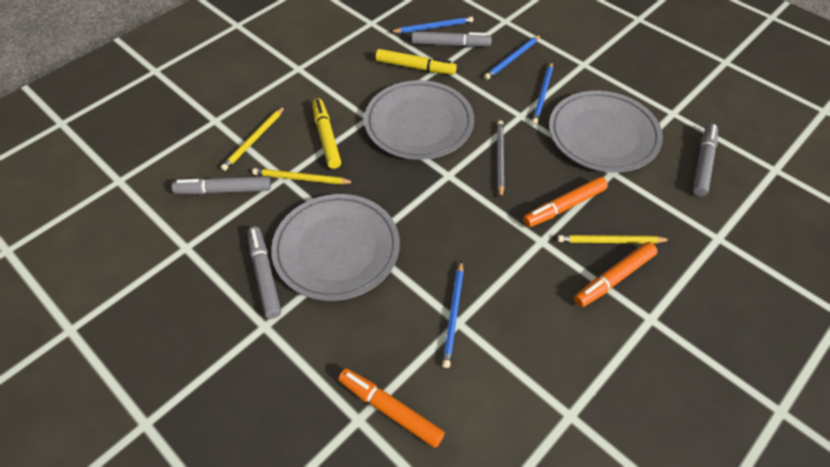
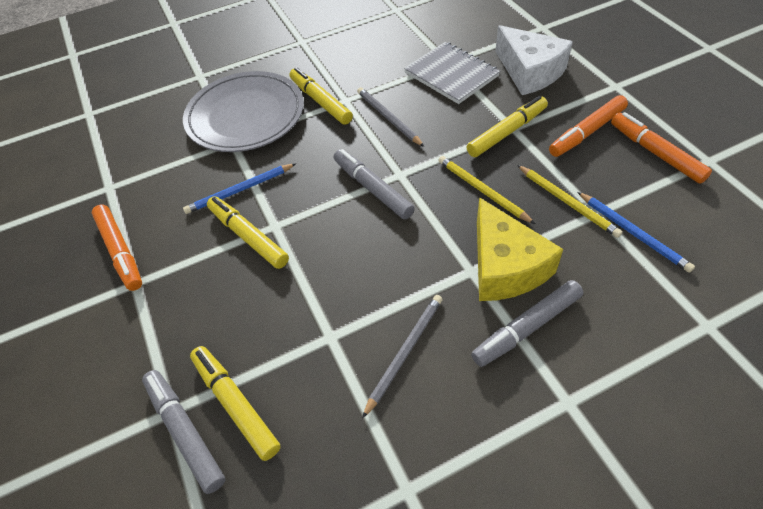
blue pencil: [390,17,473,33] [442,260,464,368] [484,35,541,80] [532,62,553,125] = 4 -> [183,163,296,214] [578,192,695,273] = 2
grey marker: [172,176,271,195] [247,227,281,319] [412,32,492,47] [693,124,718,196] = 4 -> [142,370,225,494] [334,149,415,219] [471,280,583,367] = 3
grey notebook: none = 0 -> [404,42,500,104] = 1
grey pencil: [497,120,504,198] = 1 -> [357,87,424,147] [362,295,443,418] = 2
grey plate: [271,194,400,301] [364,80,474,160] [549,91,663,172] = 3 -> [183,71,304,152] = 1
white cheese: none = 0 -> [495,25,573,95] = 1
yellow cheese: none = 0 -> [477,197,563,301] = 1
yellow marker: [312,98,341,169] [376,49,457,75] = 2 -> [190,346,281,461] [207,196,289,269] [289,67,353,125] [467,96,548,157] = 4
yellow pencil: [221,106,285,171] [252,168,355,185] [557,235,670,244] = 3 -> [438,156,535,224] [517,165,622,238] = 2

